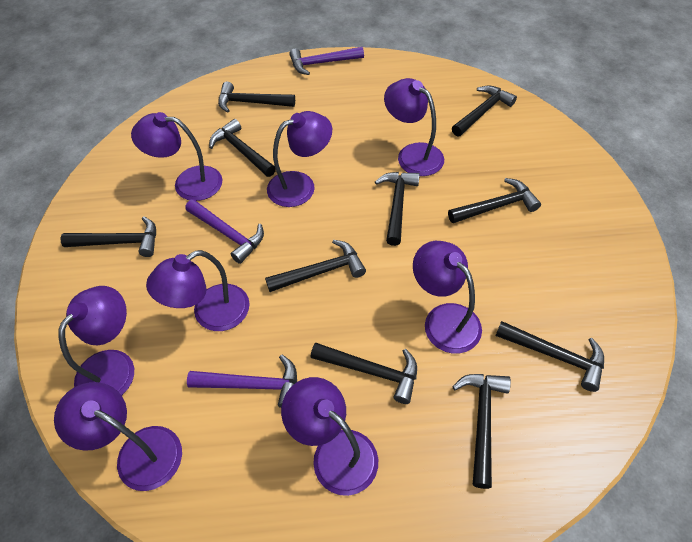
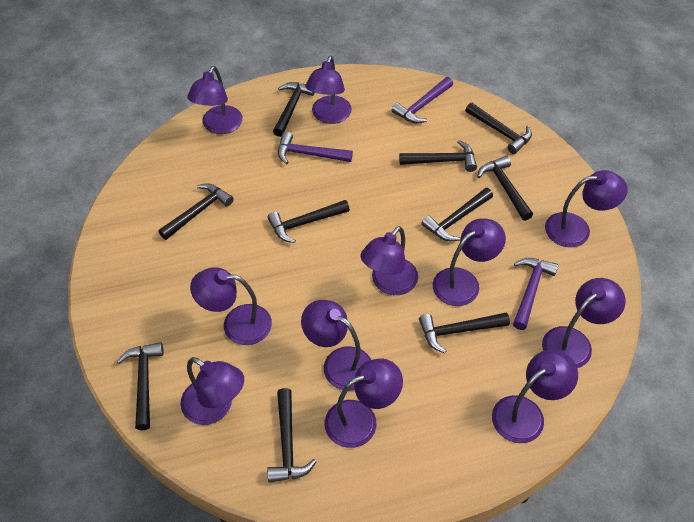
purple lamp: [54,382,182,491] [58,286,134,396] [131,112,222,201] [146,250,249,331] [267,111,332,207] [281,377,378,496] [384,78,444,176] [413,241,482,353] = 8 -> [181,357,244,425] [187,66,243,134] [190,267,272,345] [301,300,371,391] [305,56,352,124] [325,359,403,448] [361,226,418,295] [433,218,506,306] [492,350,578,443] [542,278,626,368] [545,170,628,247] = 11

